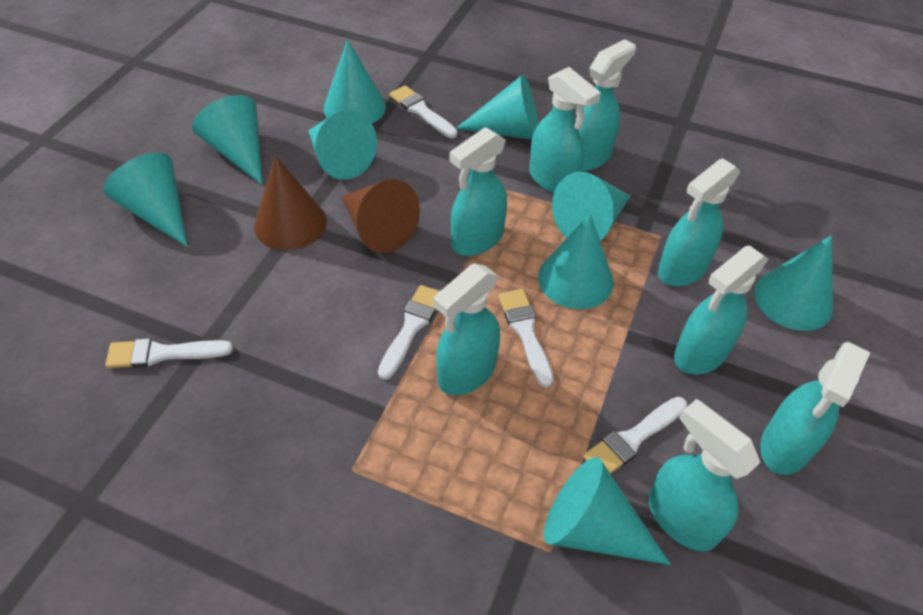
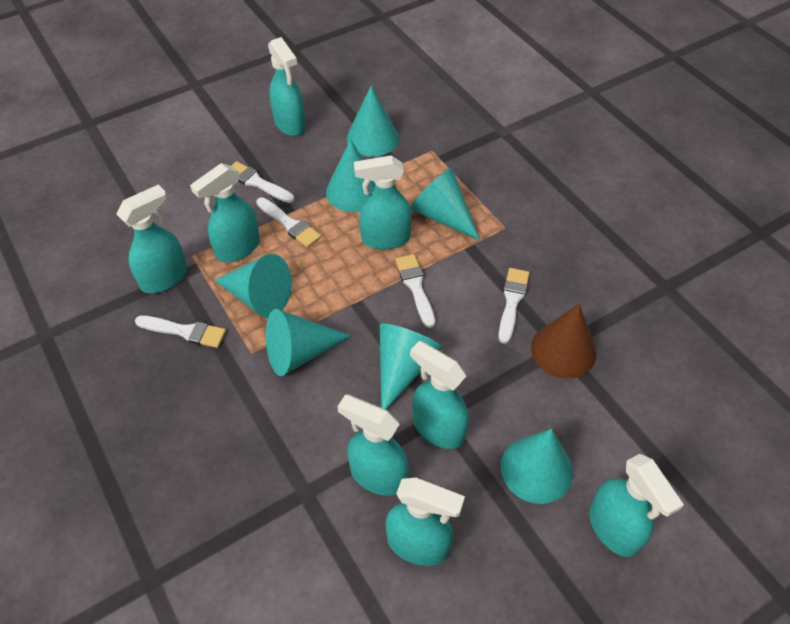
brown cone: [254,156,327,250] [341,179,420,253] = 2 -> [531,304,596,379] = 1
turquoise cone: [104,153,188,247] [192,95,263,185] [308,110,377,180] [324,39,386,123] [456,75,539,140] [538,214,614,309] [544,457,671,565] [552,172,630,241] [754,235,833,331] = 9 -> [214,254,292,318] [266,309,351,376] [326,139,375,212] [346,86,399,157] [380,323,442,410] [411,168,480,241] [501,429,573,504] = 7

